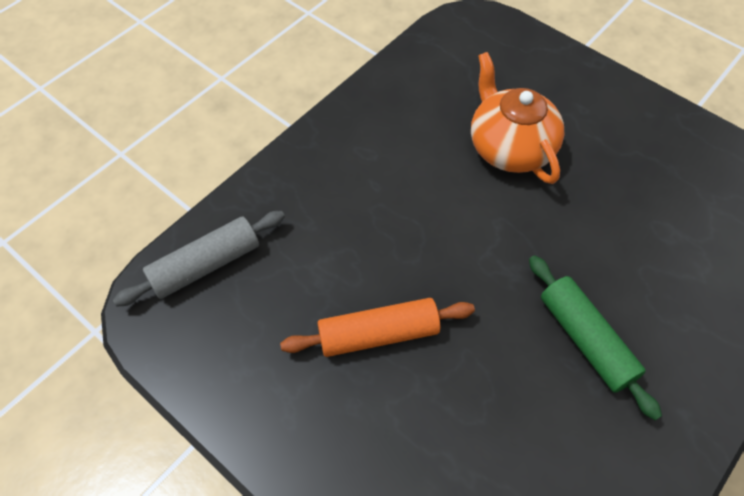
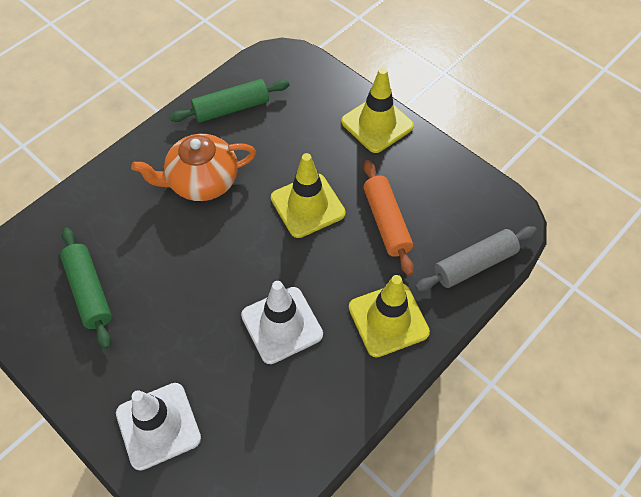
green rolling pin: [529,255,662,420] = 1 -> [60,228,112,349] [169,79,290,122] = 2
white traffic cone: none = 0 -> [116,383,201,471] [241,281,323,364] = 2
yellow traffic cone: none = 0 -> [271,153,346,238] [341,68,414,153] [349,275,430,358] = 3

